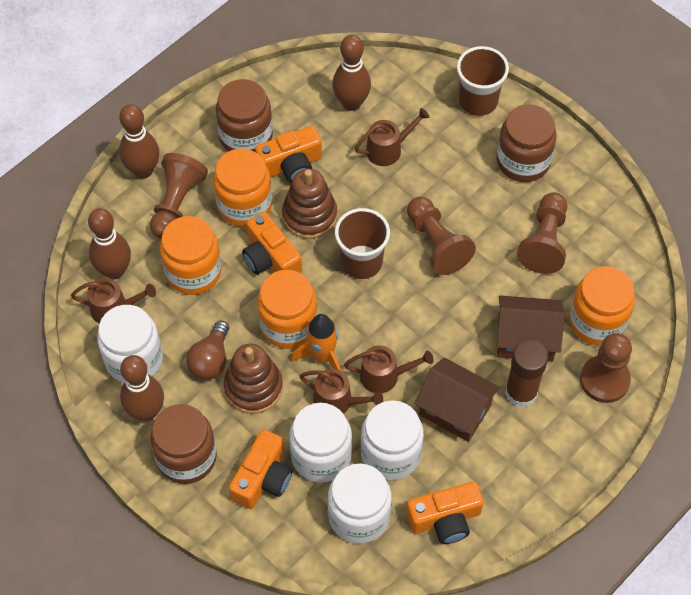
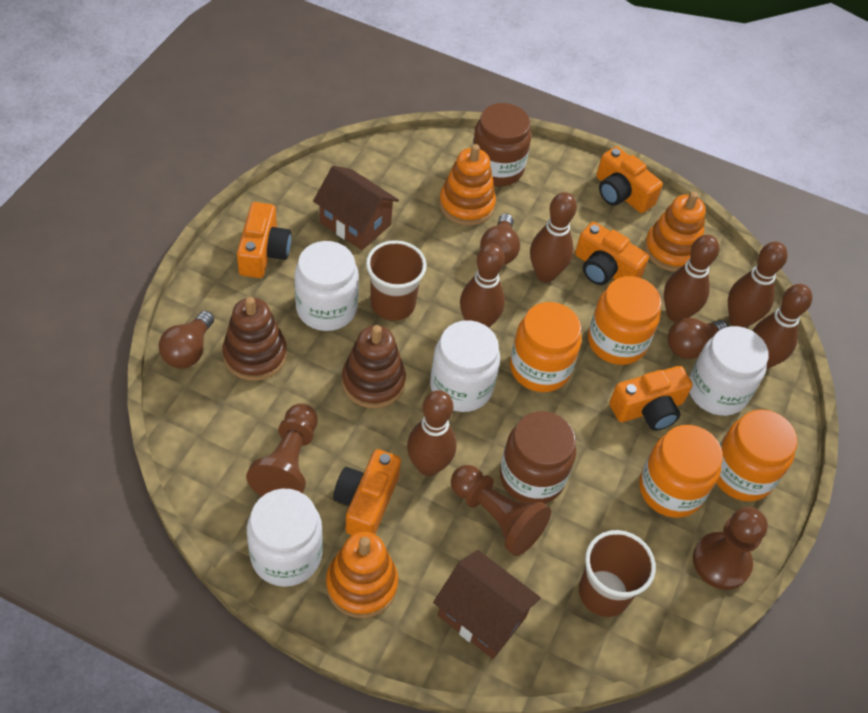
brown bowling pin: [88,208,131,279] [119,104,159,179] [120,355,164,421] [332,35,371,111] = 4 -> [407,390,457,476] [460,244,505,328] [530,192,577,282] [664,235,719,322] [728,242,788,328] [752,284,812,370] = 6
brown glue stick: [505,340,548,408] = 1 -> none = 0
brown jar: [150,404,217,484] [216,79,273,152] [497,104,557,182] = 3 -> [472,103,531,186] [500,411,576,504] = 2
brown light bulb: [186,321,229,380] = 1 -> [159,311,214,368] [480,214,520,265] [668,318,728,359] = 3
brown pawn: [150,153,208,239] [407,197,476,275] [517,192,567,274] [580,333,632,403] = 4 -> [246,403,318,496] [451,465,551,556] [693,507,768,590] = 3
brown watering can: [71,278,156,324] [300,369,383,414] [344,345,433,393] [355,108,430,166] = 4 -> none = 0
orange camera: [229,429,293,509] [242,212,302,274] [255,126,322,183] [406,481,484,544] = 4 -> [237,202,291,278] [333,449,401,535] [575,222,649,285] [596,146,663,213] [609,366,693,431] = 5
orange rocket: [291,314,342,371] = 1 -> none = 0
orange stacking toy: none = 0 -> [326,532,398,618] [439,144,496,226] [644,192,706,272] = 3

